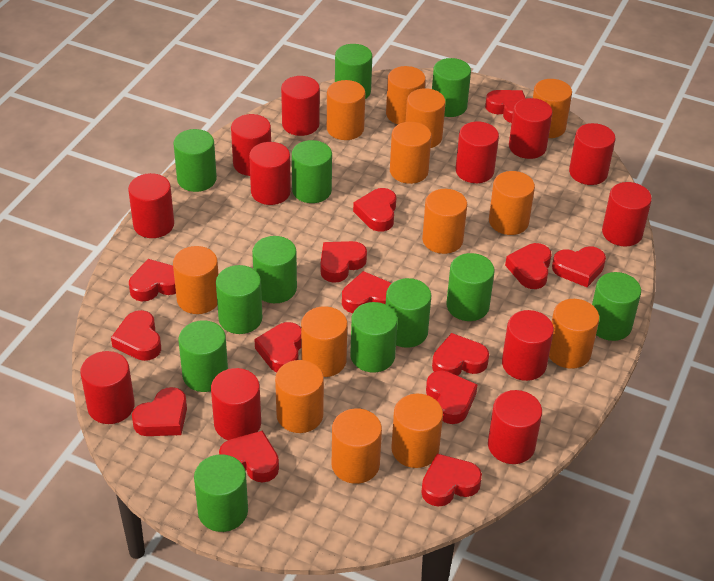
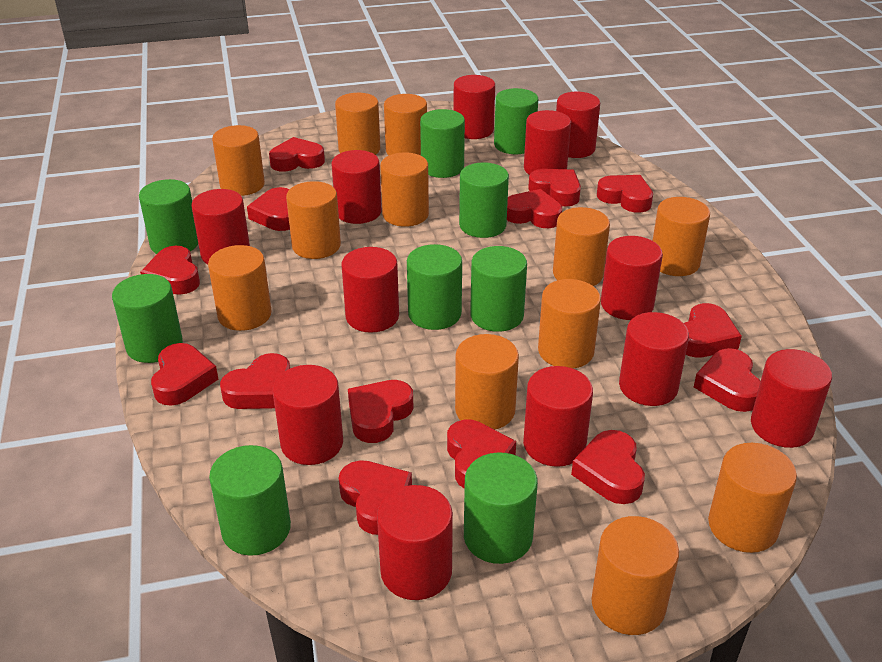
green cylinder: [173,129,217,192] [179,320,228,392] [194,454,248,532] [216,265,262,334] [252,236,297,303] [292,140,332,203] [335,44,372,99] [350,302,398,373] [386,278,431,348] [432,58,471,117] [446,253,495,321] [592,272,641,341] = 12 -> [112,274,183,363] [139,179,198,254] [209,445,291,556] [407,244,462,330] [420,109,465,178] [459,162,509,238] [464,452,538,564] [470,246,527,332] [494,88,538,154] = 9
orange cylinder: [173,246,218,314] [275,360,324,433] [301,306,348,377] [327,80,365,140] [332,408,382,484] [386,66,426,124] [390,122,431,184] [391,394,443,468] [406,88,446,148] [422,189,467,254] [489,171,535,235] [533,79,572,138] [549,299,599,369] = 13 -> [208,245,272,331] [212,125,265,196] [286,181,341,259] [335,93,380,155] [380,153,429,227] [384,94,427,155] [455,334,519,430] [538,279,601,368] [553,207,610,286] [591,516,679,635] [653,197,710,276] [708,443,797,553] = 12

